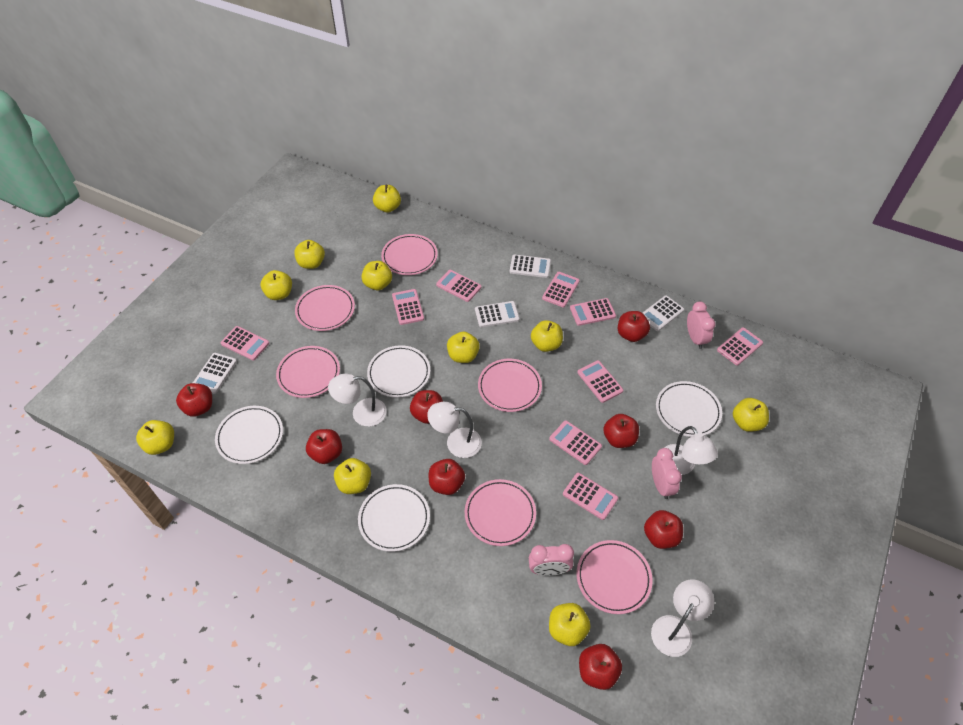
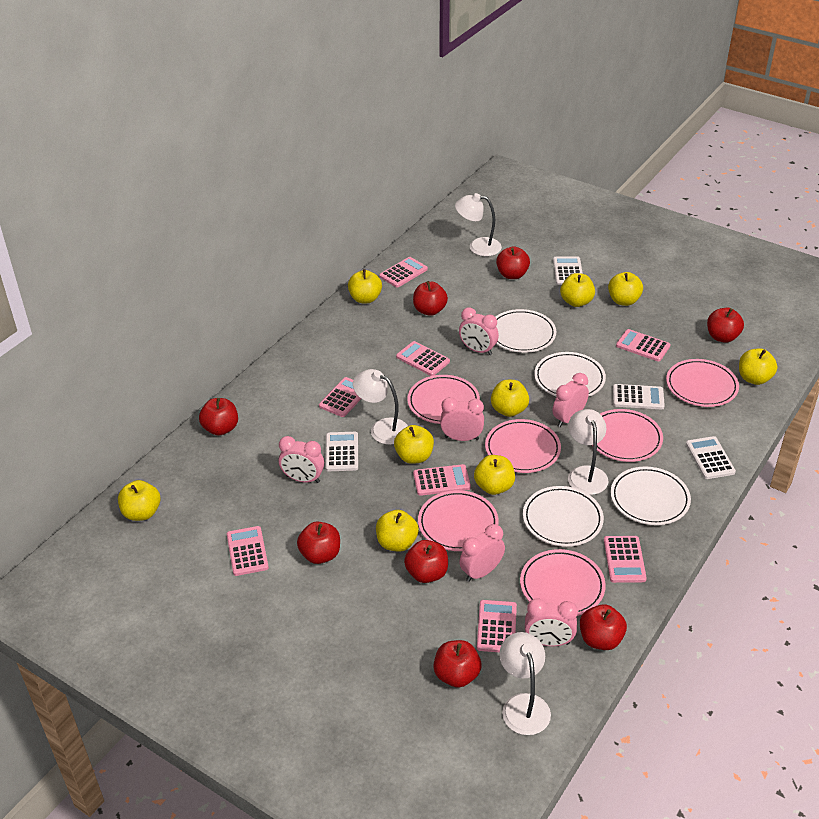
pink calculator: [221,326,269,360] [392,289,424,325] [436,270,481,302] [542,272,580,307] [549,420,602,465] [563,473,618,520] [570,298,616,326] [577,360,624,403] [717,327,763,365] = 9 -> [227,526,269,576] [319,377,361,417] [379,257,428,288] [396,341,450,376] [413,464,471,496] [477,600,517,652] [604,536,647,583] [616,329,671,362] = 8
pink clock: [529,544,574,576] [652,448,682,499] [687,301,715,349] = 3 -> [279,436,324,483] [440,397,484,441] [459,307,499,355] [459,524,505,582] [525,598,578,646] [553,373,589,427] = 6
yellow apple: [136,420,174,455] [261,270,292,300] [294,240,325,269] [334,458,371,494] [362,261,392,290] [373,185,401,212] [447,332,480,363] [531,320,563,352] [549,603,591,646] [733,398,769,432] = 10 -> [118,480,160,521] [348,269,382,303] [376,510,419,552] [394,425,434,464] [474,455,515,495] [491,380,529,417] [560,273,595,307] [608,272,643,306] [739,348,778,385] = 9

